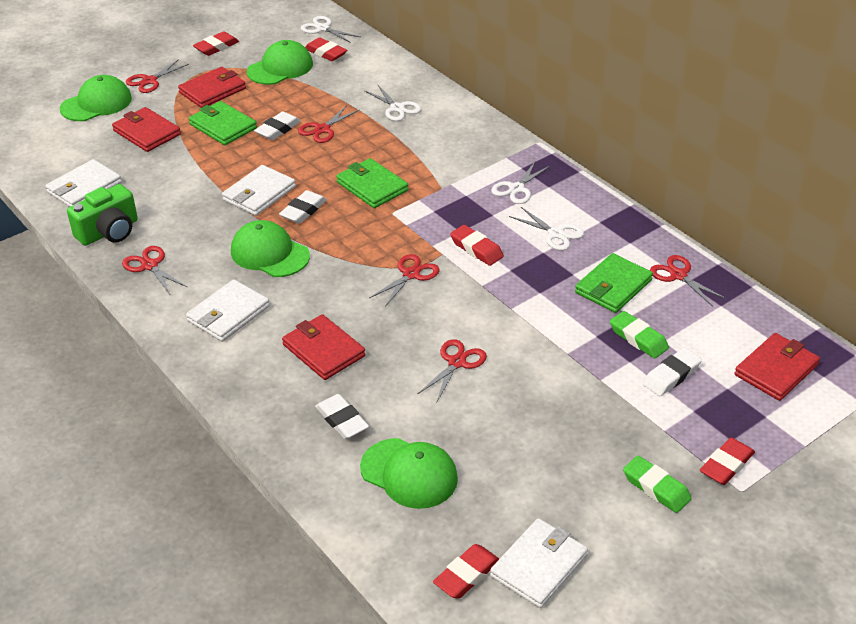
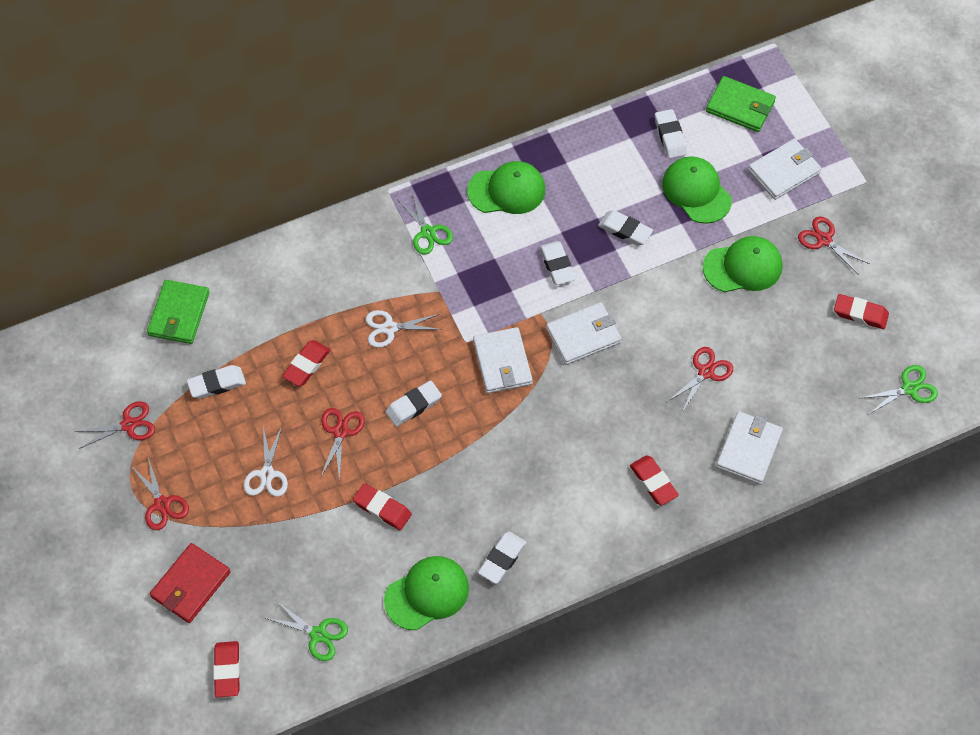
green camera: [67,184,138,246] = 1 -> none = 0
green eraser: [610,311,669,359] [623,456,692,513] = 2 -> none = 0
green scissors: none = 0 -> [266,600,348,661] [397,193,453,254] [861,365,938,415] = 3
green wallet: [189,101,257,145] [336,158,408,208] [575,253,653,313] = 3 -> [147,280,210,344] [706,76,776,132] = 2
red scissors: [122,246,187,294] [126,59,189,93] [298,105,359,143] [369,254,439,307] [418,339,487,401] [650,255,727,307] = 6 -> [75,401,155,449] [131,457,189,530] [320,408,365,480] [668,347,733,413] [798,217,870,275] = 5
red wallet: [112,107,181,152] [178,67,246,108] [282,314,366,380] [734,333,820,401] = 4 -> [150,543,231,623] = 1
white eraser: [254,111,301,140] [279,190,327,224] [315,394,369,439] [643,348,702,396] = 4 -> [187,365,246,399] [385,381,442,427] [478,531,527,584] [540,241,575,285] [598,210,653,246] [655,109,687,158] = 6
white scissors: [301,16,360,43] [364,85,421,121] [491,162,551,204] [509,207,584,250] = 4 -> [243,426,288,497] [366,310,442,348] = 2

